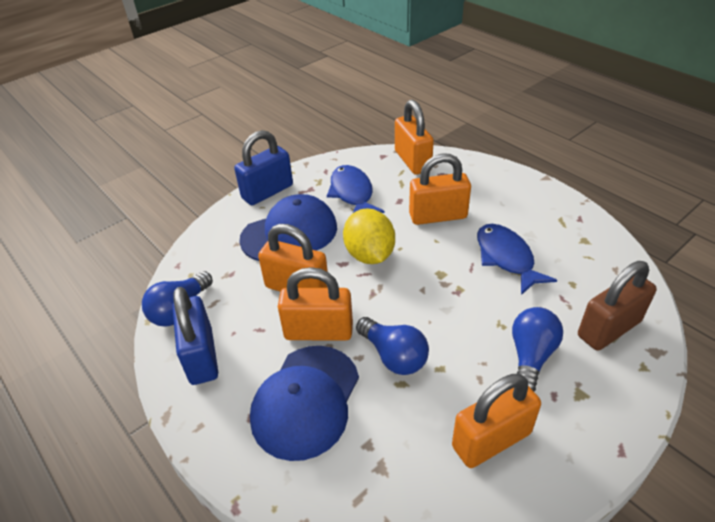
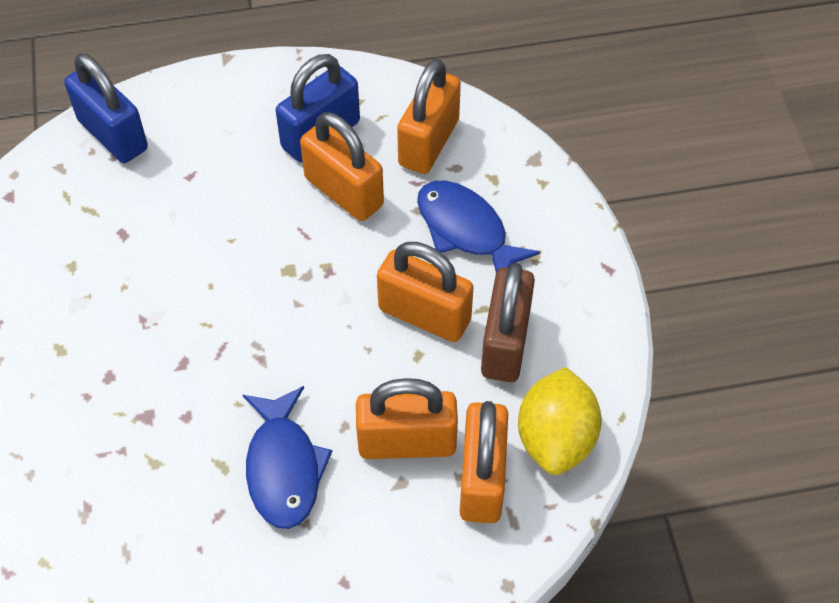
blue cap: [239,194,337,261] [250,346,359,461] = 2 -> none = 0
blue light bulb: [142,271,213,327] [356,317,429,375] [512,307,563,391] = 3 -> none = 0

